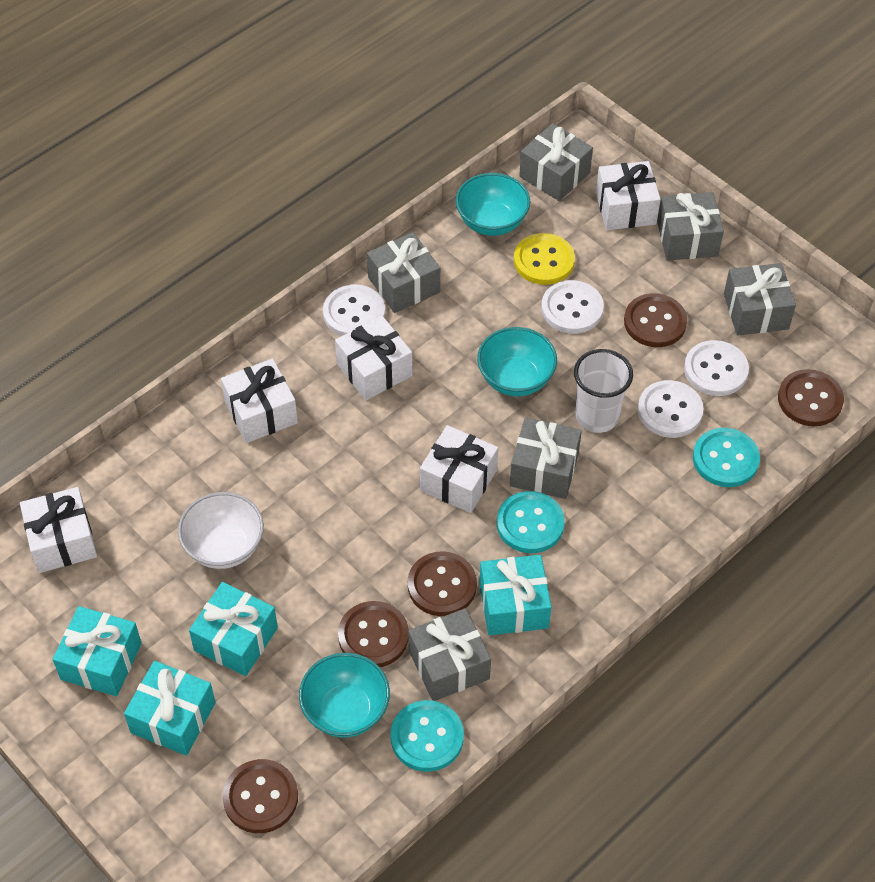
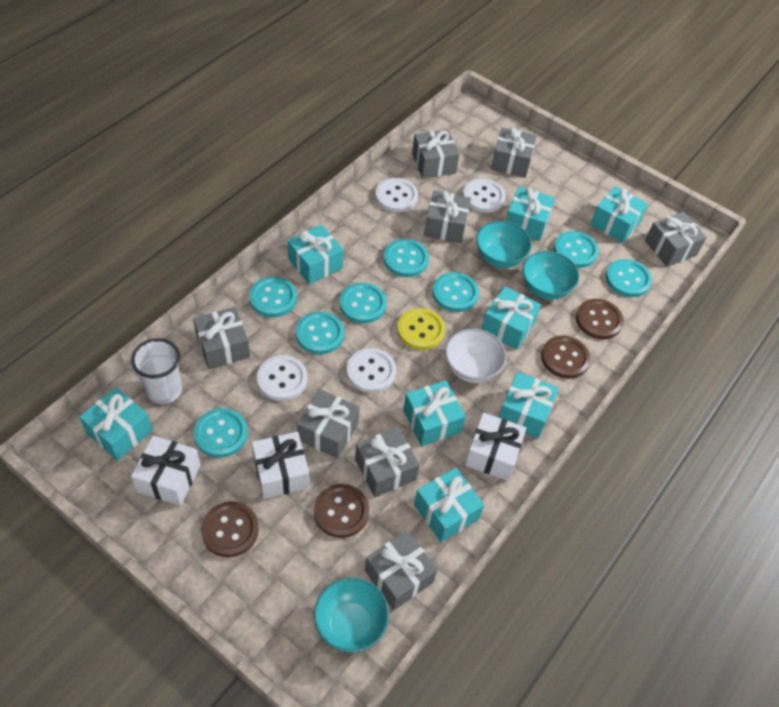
brown button: [223,759,298,833] [338,601,409,667] [408,551,477,616] [624,293,687,347] [778,369,844,426] = 5 -> [201,502,259,557] [314,484,369,538] [541,336,590,379] [576,299,624,339] = 4
grey gift: [367,232,440,313] [408,608,491,701] [510,418,582,499] [519,123,593,201] [657,192,724,261] [724,263,796,336] = 6 -> [193,307,250,370] [297,389,360,459] [355,427,420,497] [365,530,438,610] [412,130,459,178] [424,190,471,244] [491,127,537,178] [645,212,707,267] = 8
turquoise button: [391,700,464,772] [497,491,565,553] [693,428,760,487] = 3 -> [194,408,248,458] [249,277,297,317] [296,312,344,354] [340,283,387,323] [384,239,429,277] [432,272,479,312] [554,231,599,268] [606,259,652,297] = 8
turquoise gift: [52,606,142,696] [124,661,216,756] [189,582,278,676] [479,555,551,635] = 4 -> [79,387,153,461] [287,224,343,285] [403,380,466,446] [414,468,484,542] [481,286,541,350] [498,372,559,438] [506,186,555,241] [590,186,648,243] = 8
white gift: [20,487,97,573] [221,359,298,443] [335,316,412,400] [420,425,498,513] [596,161,661,230] = 5 -> [131,436,201,506] [252,432,310,499] [465,413,526,481] = 3

